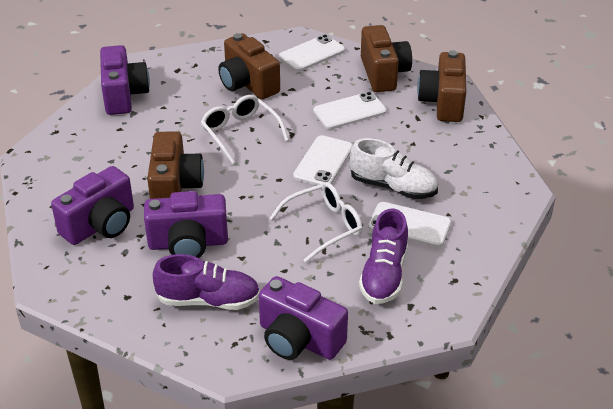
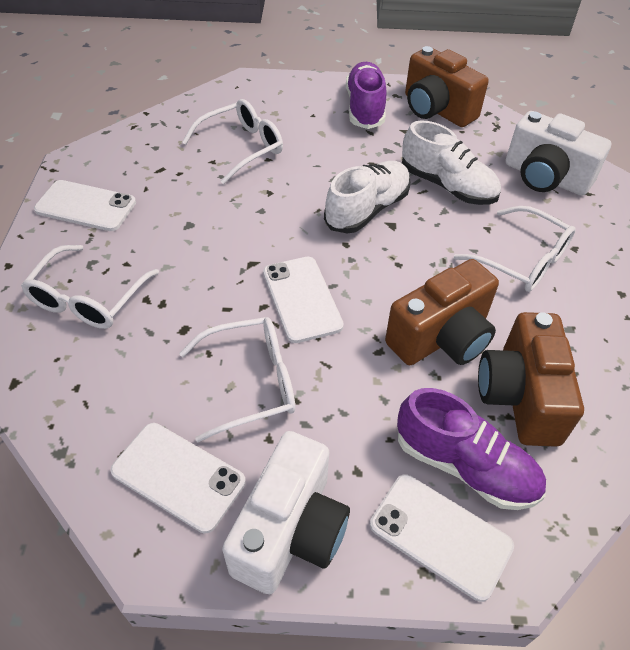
brown camera: [147,131,204,199] [218,33,280,99] [361,25,412,92] [417,50,466,122] = 4 -> [385,259,499,365] [405,46,489,127] [478,312,584,447] = 3
purple camera: [51,166,134,245] [100,45,150,115] [144,191,228,258] [259,276,348,360] = 4 -> none = 0
white camera: none = 0 -> [222,431,350,594] [506,111,611,196] = 2
white glasses: [201,95,289,164] [269,182,363,263] = 2 -> [21,245,159,329] [179,317,295,442] [182,99,283,184] [454,206,576,292] = 4
white shoe: [350,138,438,199] = 1 -> [324,161,411,234] [402,120,501,205] = 2

